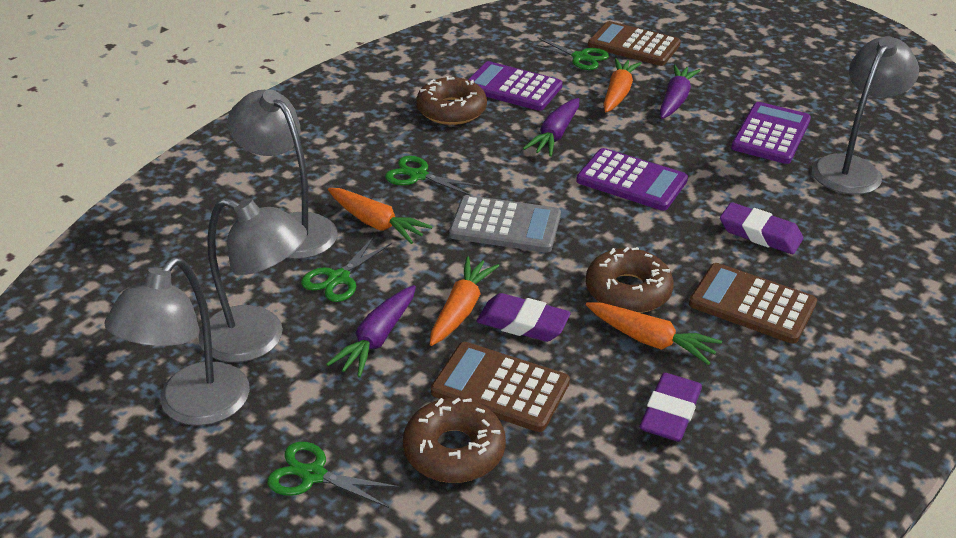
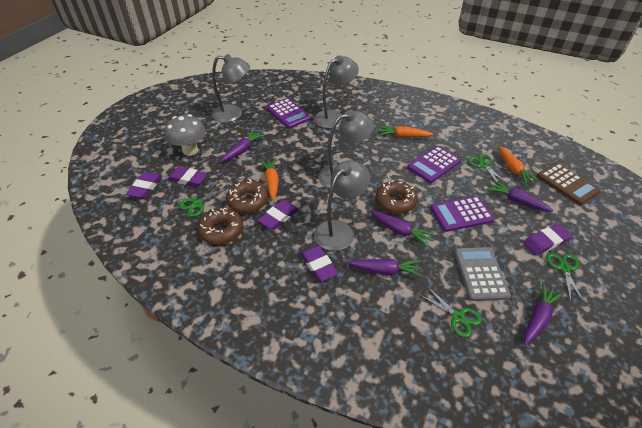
brown calculator: [431,342,570,432] [588,21,681,66] [689,263,817,344] = 3 -> [537,163,600,205] = 1
grey mushroom: none = 0 -> [165,114,206,155] = 1
orange carrot: [328,188,432,244] [430,257,499,346] [586,303,722,365] [603,58,642,112] = 4 -> [260,158,279,201] [378,126,434,138] [499,146,540,186] = 3
purple carrot: [326,285,416,378] [523,98,579,157] [660,64,701,119] = 3 -> [221,130,265,162] [348,259,422,277] [370,211,435,246] [487,180,553,212] [524,282,564,345] = 5
purple eraser: [476,293,571,342] [640,373,702,442] [720,202,803,254] = 3 -> [126,172,162,198] [168,166,207,187] [258,200,299,230] [300,245,338,282] [523,224,572,255] = 5

